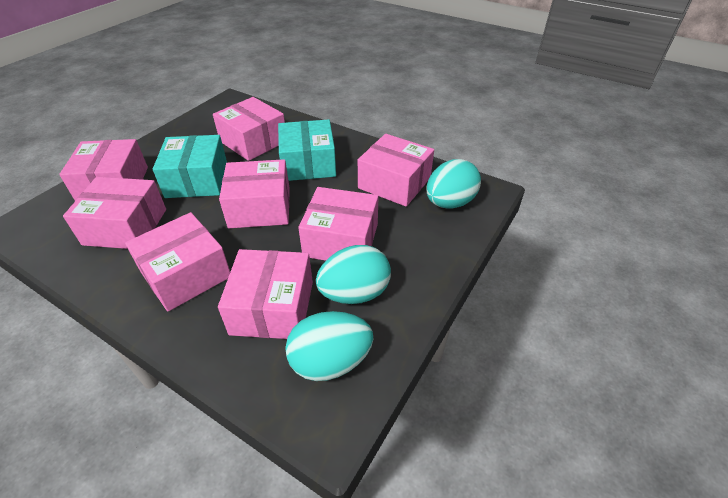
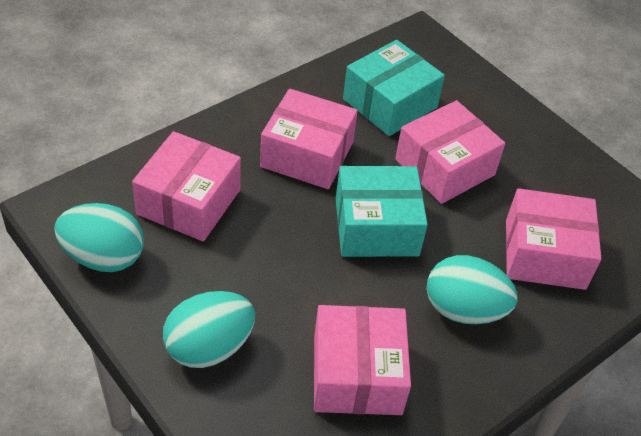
pink box: [59,139,148,201] [63,177,166,249] [125,212,230,311] [213,97,285,161] [218,249,313,339] [219,159,290,228] [298,187,379,261] [358,134,434,207] = 8 -> [132,131,241,241] [260,89,358,189] [314,305,411,415] [395,100,505,204] [506,188,601,290] = 5

